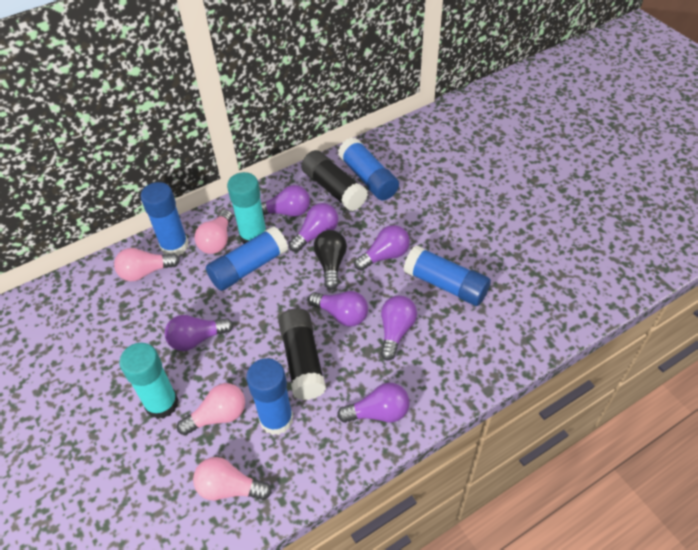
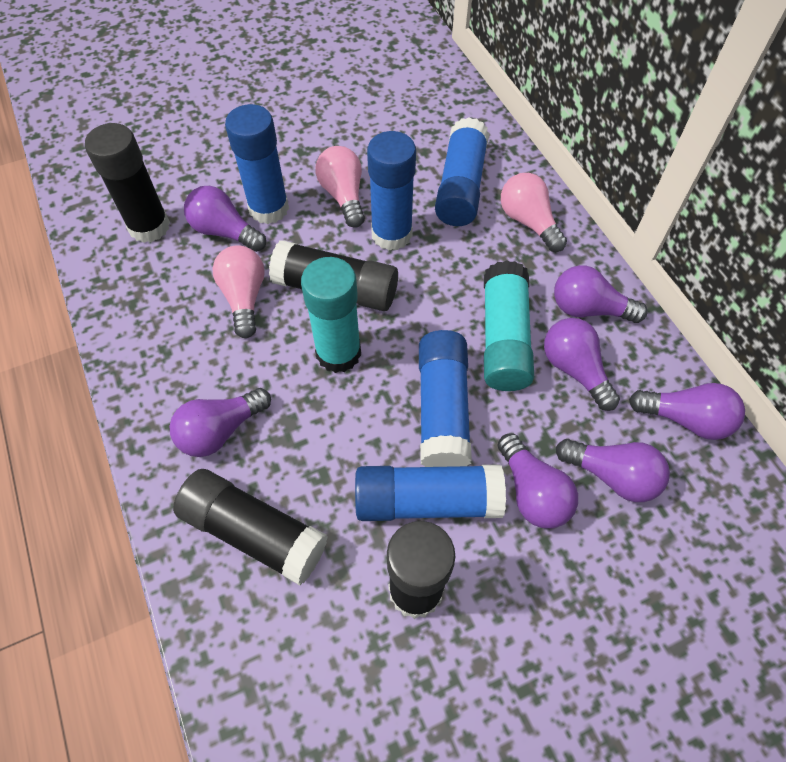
black glue stick: [278,308,326,400] [301,150,368,211] = 2 -> [85,123,170,243] [173,469,328,585] [269,240,398,311] [387,521,455,619] = 4
black light bulb: [314,230,347,290] = 1 -> none = 0
pink light bulb: [114,248,180,281] [177,383,245,435] [193,457,272,500] [195,210,233,254] = 4 -> [213,245,265,338] [315,146,365,228] [501,173,567,252] = 3

